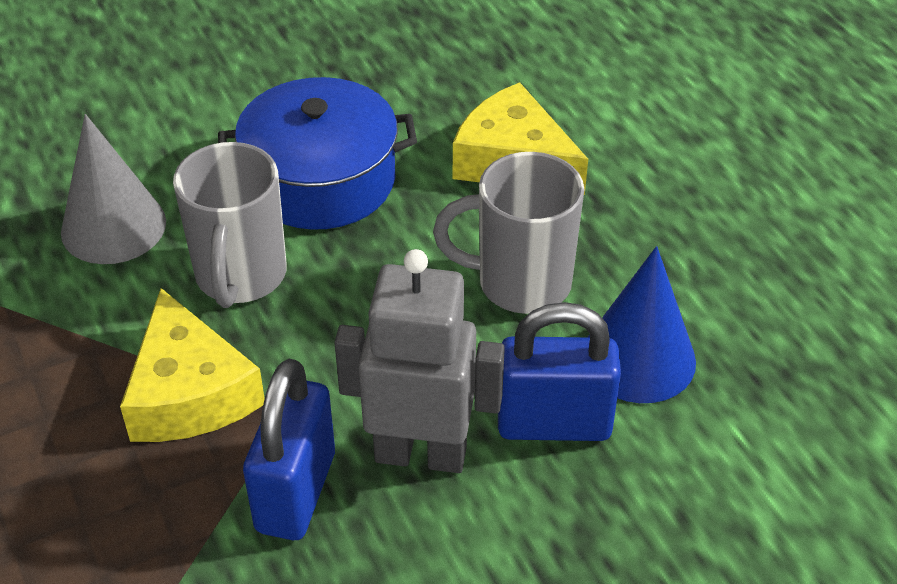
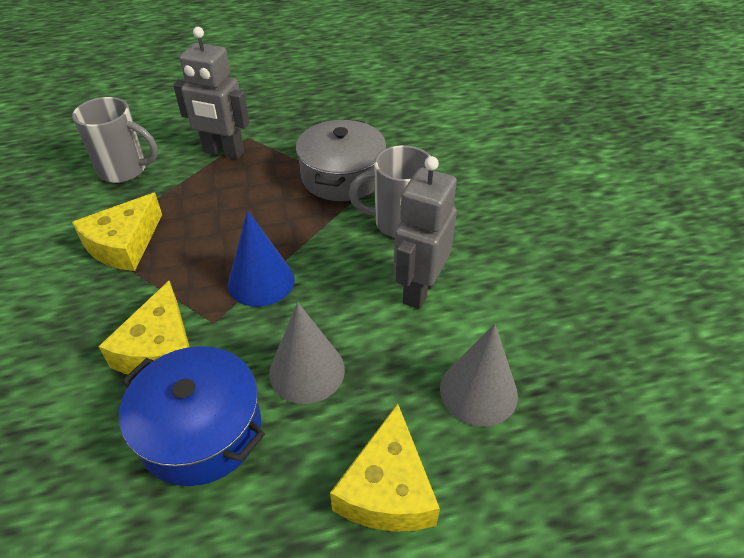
blue padlock: [243,359,335,540] [498,302,621,441] = 2 -> none = 0
grey cone: [61,114,166,264] = 1 -> [269,302,345,404] [440,324,518,427] = 2
grey pot: none = 0 -> [296,119,387,201] = 1
grey robot: [334,249,505,473] = 1 -> [173,27,250,159] [394,156,457,309] = 2
yellow cheese: [120,288,265,442] [453,82,588,195] = 2 -> [72,193,162,271] [98,281,190,375] [330,404,440,532] = 3

